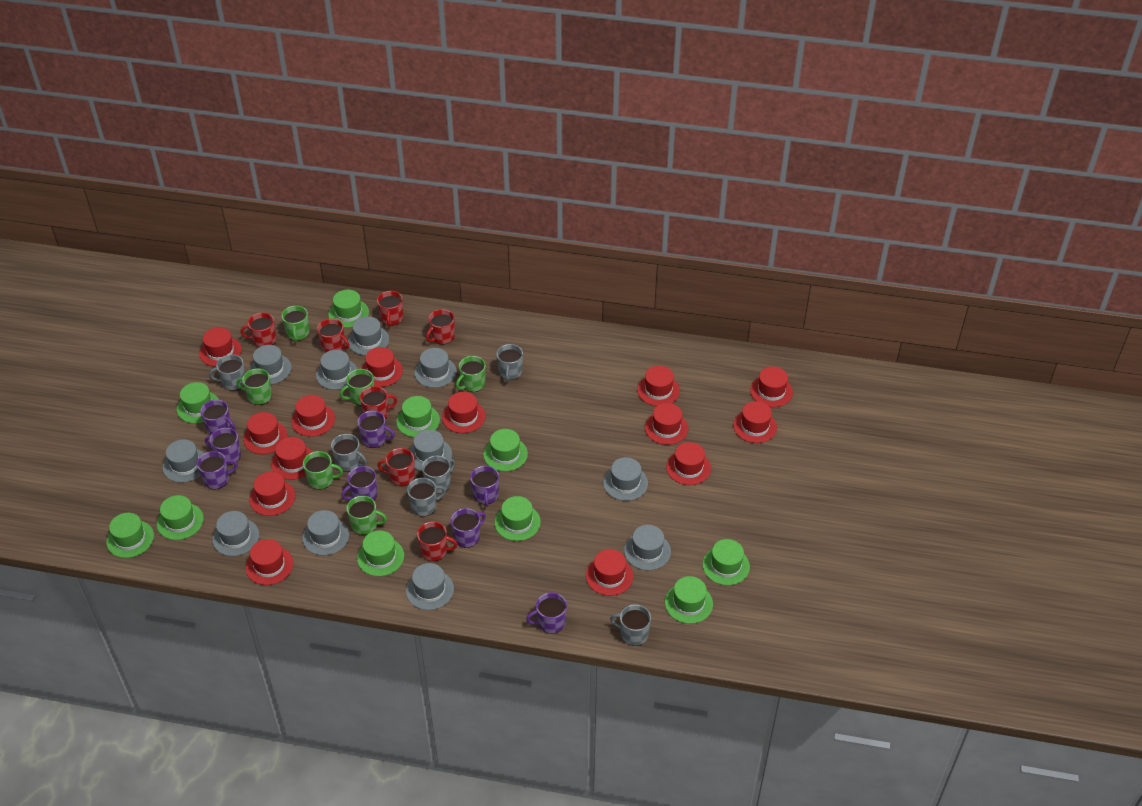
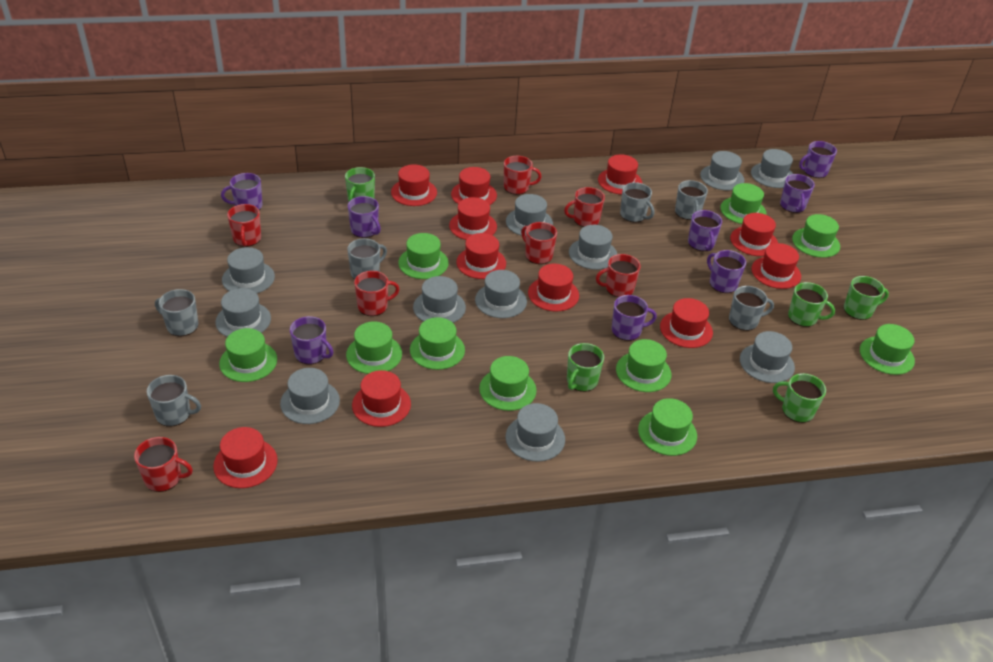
green mug: [237,368,272,405] [281,306,310,342] [303,451,343,490] [340,369,374,405] [346,496,387,535] [456,356,486,392] = 6 -> [345,167,375,201] [567,343,604,392] [773,373,826,423] [788,282,835,327] [844,276,889,320] = 5
red hat: [199,327,242,367] [243,412,288,454] [246,539,293,585] [249,472,295,516] [271,437,313,480] [291,395,335,437] [361,347,403,387] [442,392,486,433] [586,549,633,596] [637,366,680,406] [645,403,689,445] [666,442,711,485] [733,401,777,443] [750,367,793,407] = 14 -> [213,427,278,488] [352,370,411,427] [391,164,437,206] [449,197,497,240] [451,167,497,205] [457,233,506,279] [528,264,579,312] [598,154,642,195] [660,298,713,348] [730,213,778,256] [751,243,801,289] = 11

